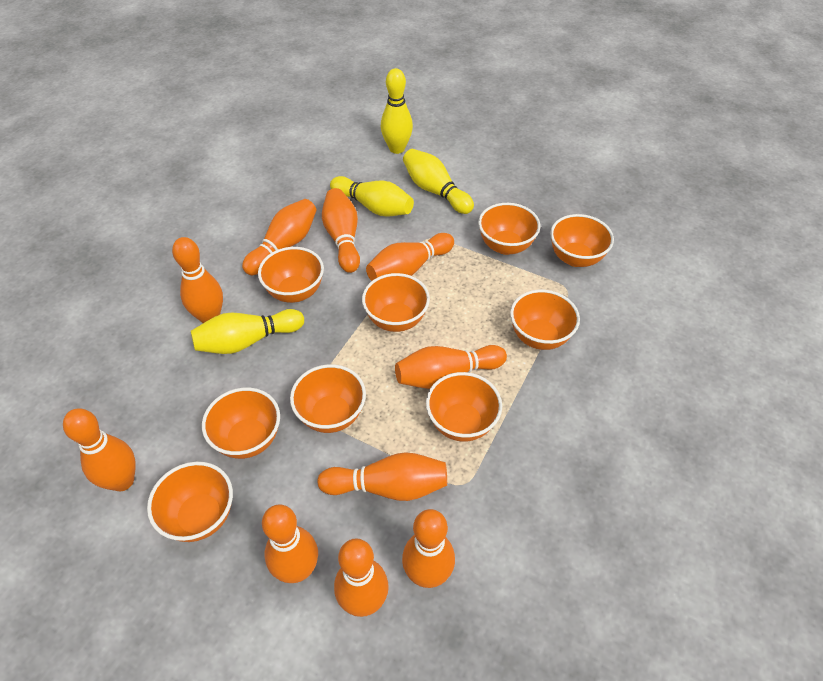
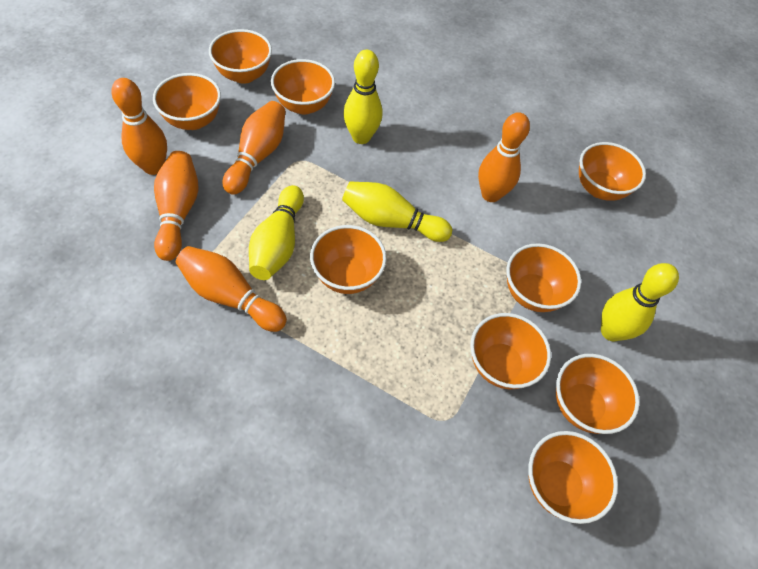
orange bowling pin: [63,408,136,491] [172,237,223,323] [242,199,317,275] [262,504,318,583] [317,452,447,501] [322,188,360,273] [334,539,389,617] [366,233,454,281] [395,345,507,389] [402,509,455,588] = 10 -> [111,78,167,175] [154,151,199,261] [176,246,287,332] [223,101,285,195] [478,112,530,202] = 5

